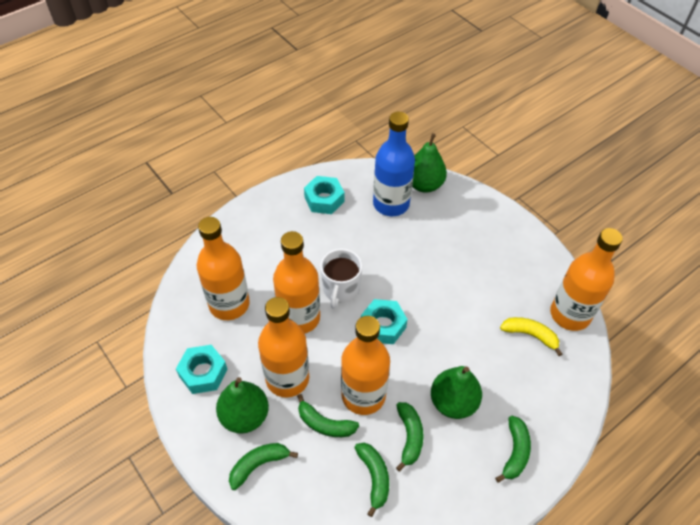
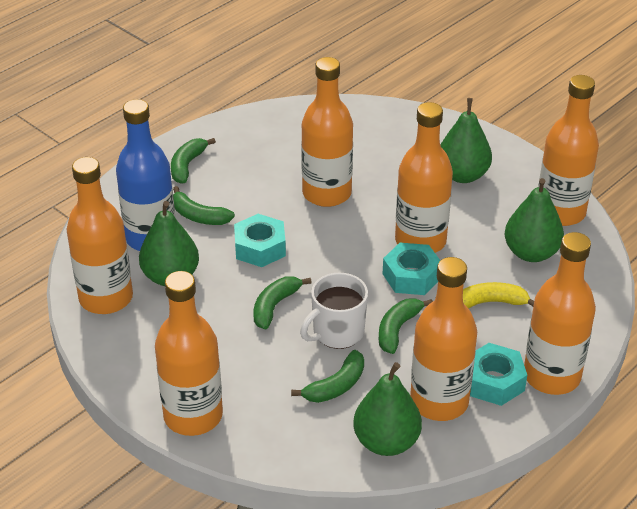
green pear: [216,377,269,434] [412,133,447,193] [431,366,482,419] = 3 -> [139,201,199,286] [353,362,422,456] [441,98,492,183] [504,178,564,262] = 4
orange bottle: [197,217,250,320] [258,297,309,398] [273,231,320,333] [341,316,390,415] [550,228,623,331] = 5 -> [66,157,133,314] [155,271,223,436] [301,57,353,207] [395,102,453,253] [410,257,477,421] [524,232,596,395] [538,75,599,226] = 7

